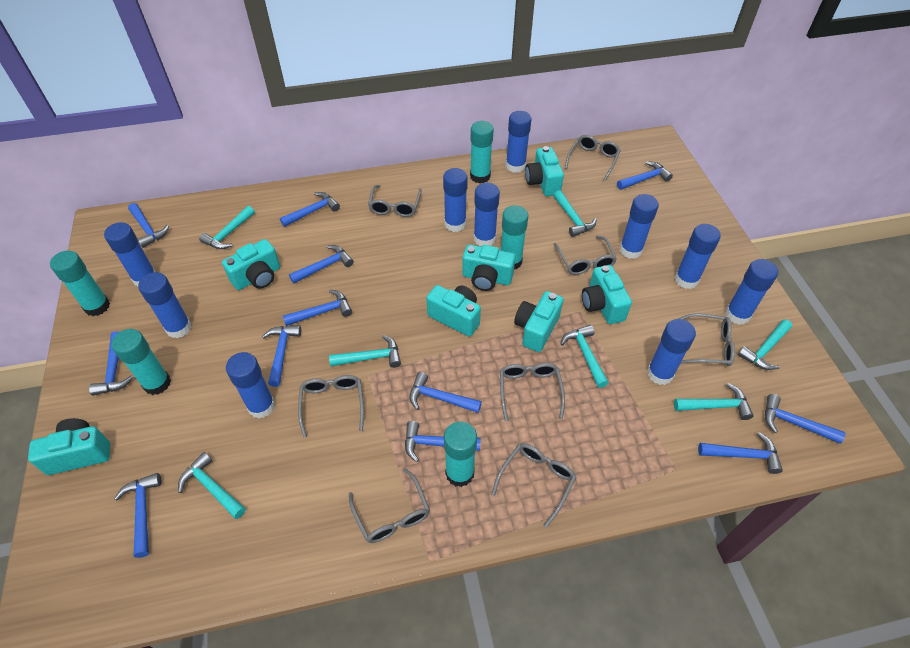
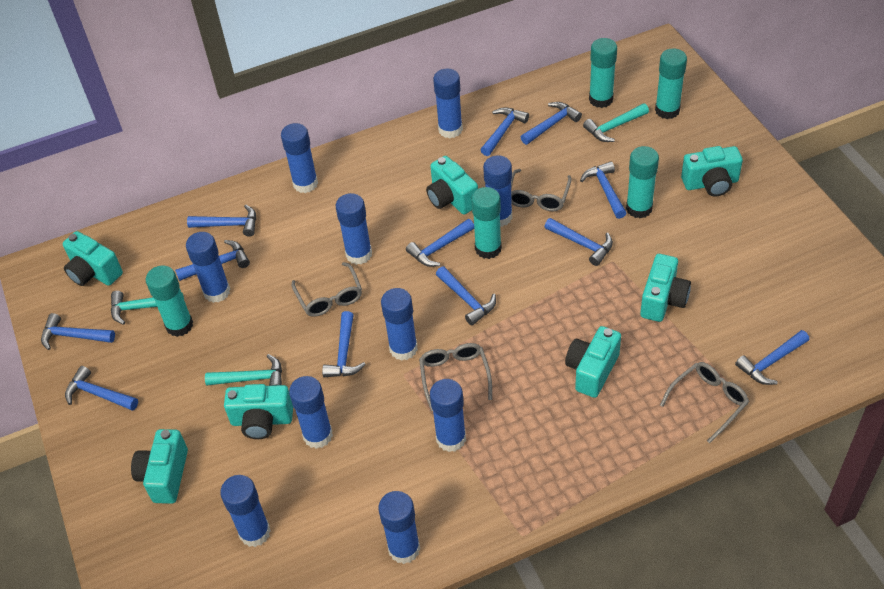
grey glasses: [298,375,364,438] [349,468,430,543] [368,185,422,217] [492,443,576,528] [500,363,565,421] [553,236,617,275] [565,135,621,181] [678,313,735,366] = 8 -> [292,262,362,317] [419,343,492,411] [511,169,572,211] [660,362,749,443] = 4
turquoise hammer: [178,452,246,519] [199,206,255,249] [329,335,401,368] [553,190,597,237] [560,325,609,388] [674,383,754,420] [738,319,792,370] = 7 -> [111,291,184,325] [205,354,282,386] [583,103,649,142] = 3

